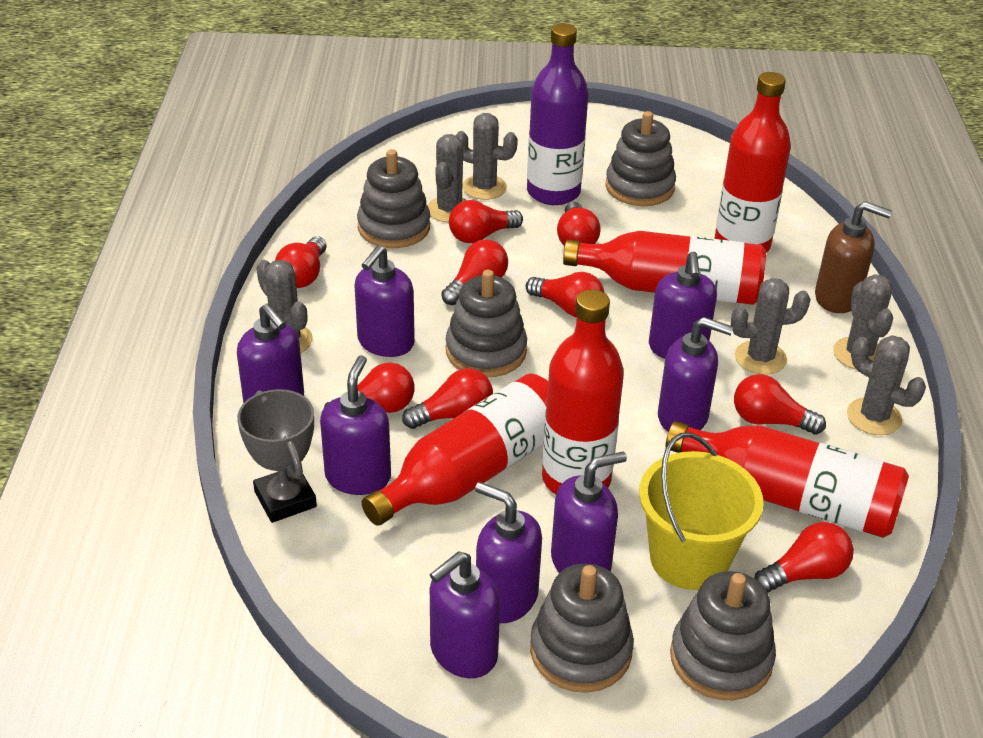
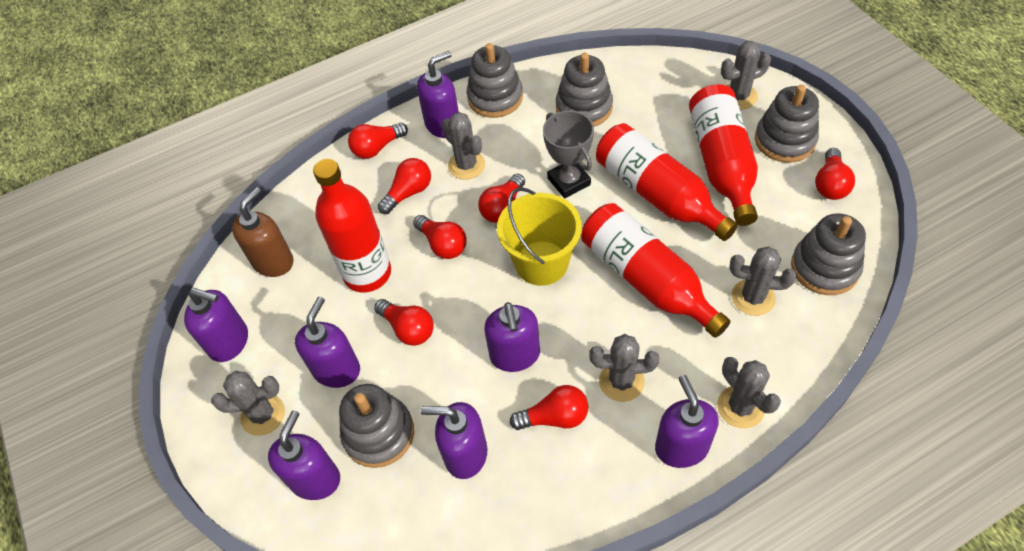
purple bottle: [527,23,589,205] = 1 -> none = 0
purple soap dispenser: [237,303,304,403] [320,355,391,495] [354,245,415,357] [430,551,500,678] [475,482,542,623] [551,452,627,573] [649,252,717,359] [658,317,733,432] = 8 -> [184,288,248,362] [268,410,340,500] [295,297,360,388] [417,51,459,138] [421,402,487,479] [484,302,540,372] [655,375,718,468] = 7
red bottle: [362,374,548,526] [542,289,624,494] [563,231,766,305] [666,421,909,538] [714,72,791,253] = 5 -> [313,159,391,292] [581,203,731,338] [596,123,738,241] [689,84,758,226] = 4
red light bulb: [275,237,326,288] [324,363,414,413] [402,368,493,429] [441,239,508,305] [449,200,523,243] [526,272,604,317] [557,202,601,246] [734,374,826,435] [754,522,854,593] = 9 -> [348,123,408,159] [374,299,434,346] [378,158,431,214] [413,215,467,259] [478,174,525,223] [510,385,588,430] [815,148,855,200] = 7

